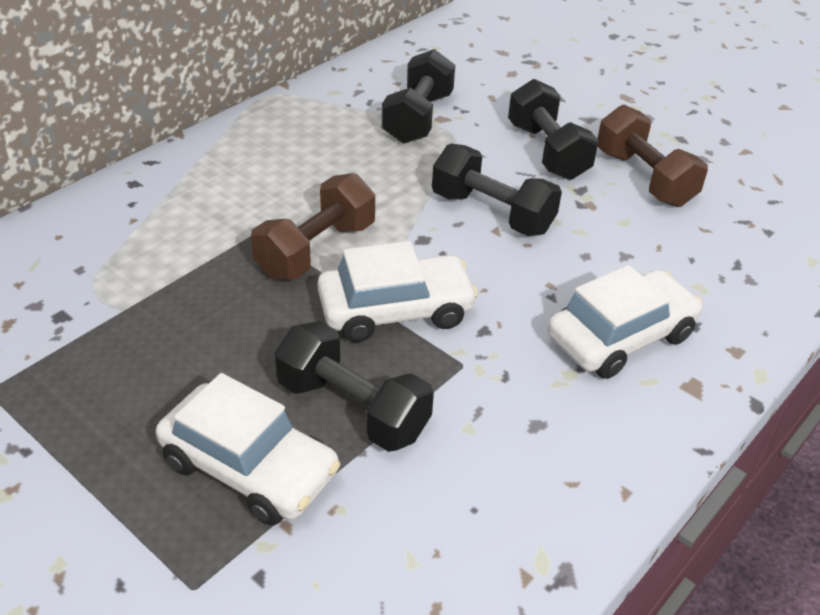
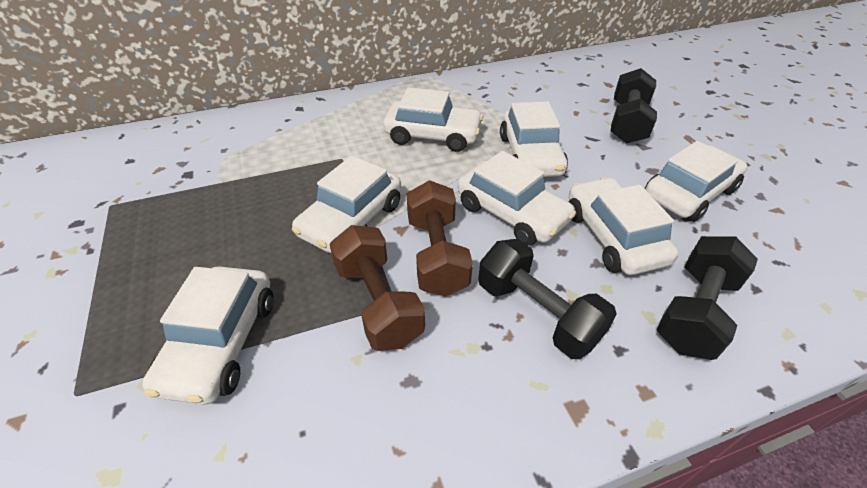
black dumbbell: [275,321,434,452] [382,49,455,144] [432,143,562,236] [508,79,599,180] = 4 -> [478,239,617,359] [611,68,657,144] [657,236,758,360] = 3
white car: [156,373,340,526] [318,241,478,342] [548,265,703,379] = 3 -> [142,266,274,405] [292,156,401,253] [383,87,483,152] [458,151,576,246] [500,101,568,177] [569,177,679,275] [645,141,747,222] = 7

